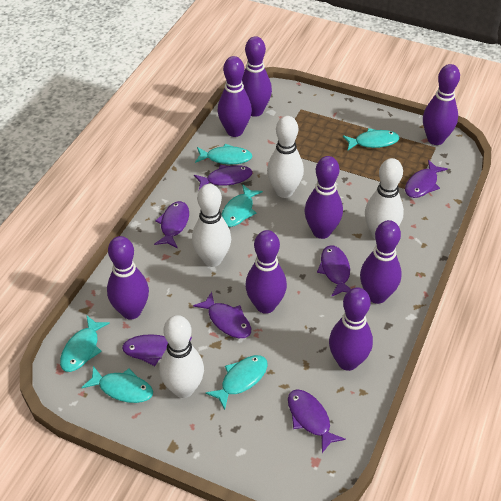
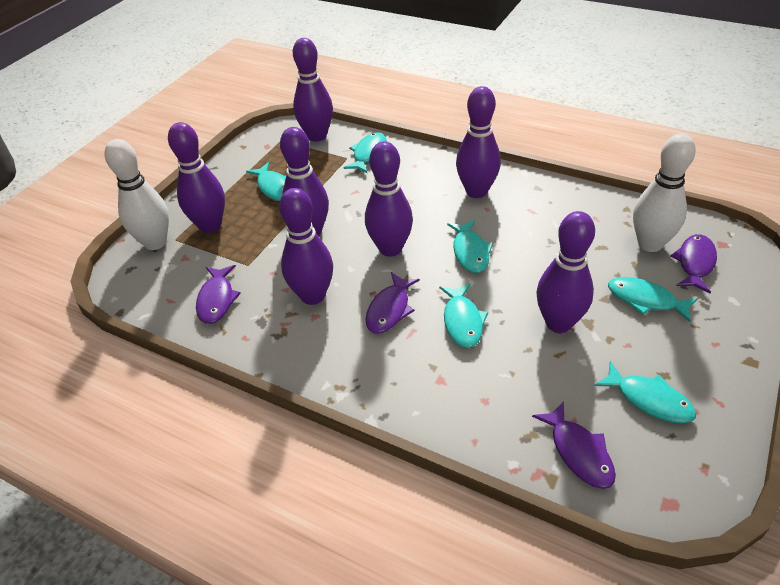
purple bowling pin: [107,236,149,320] [217,56,252,137] [242,36,272,117] [245,230,287,314] [304,156,343,239] [329,287,373,371] [360,220,402,304] [423,64,460,145] = 8 -> [168,122,225,233] [279,188,333,305] [280,127,329,236] [293,38,333,142] [365,141,413,257] [456,86,501,198] [536,211,595,333] = 7
purple fish: [122,334,192,366] [154,201,189,248] [193,292,251,338] [194,165,252,190] [288,389,346,453] [317,245,351,297] [405,160,448,198] = 7 -> [196,265,241,324] [365,272,420,333] [532,401,616,489] [670,234,717,293] = 4
white bowling pin: [159,315,204,398] [192,184,231,267] [267,116,304,198] [365,158,404,239] = 4 -> [105,139,169,250] [633,133,696,252] = 2

